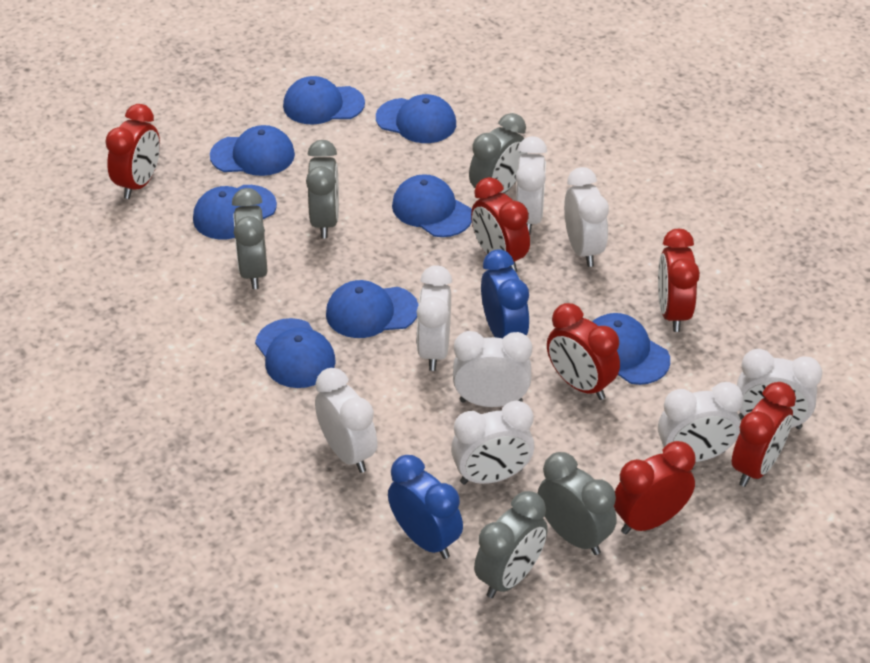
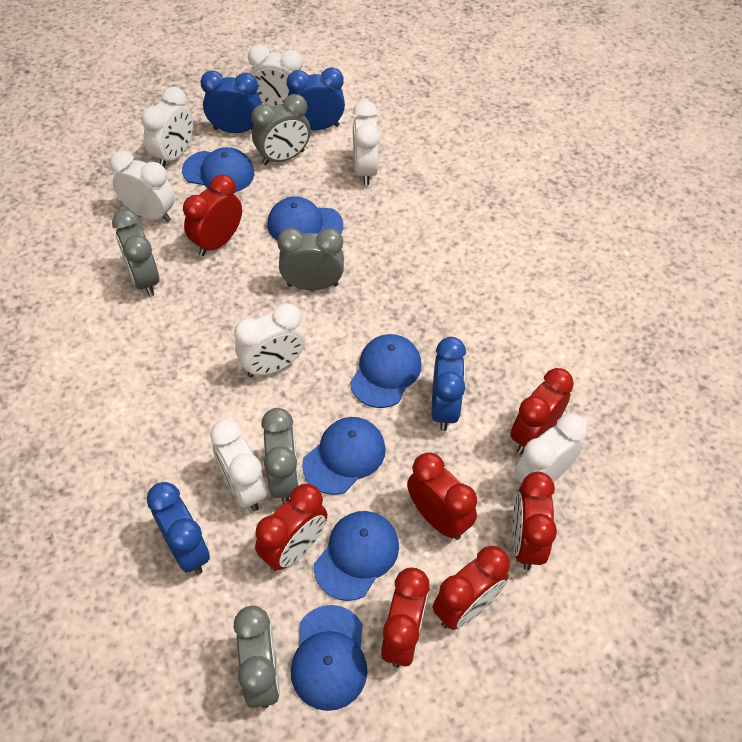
blue cap: [193,185,277,239] [210,125,295,176] [255,318,336,388] [283,76,365,125] [326,280,419,338] [376,94,456,143] [392,174,472,237] [592,313,670,385] = 8 -> [182,147,255,192] [267,197,343,240] [291,605,367,711] [302,417,386,495] [314,511,399,601] [350,334,421,408] = 6
blue clock: [388,455,463,559] [481,249,530,338] = 2 -> [146,482,210,574] [201,70,261,133] [287,67,345,130] [432,337,466,431] = 4
red clock: [105,104,160,199] [471,177,530,272] [547,303,620,400] [614,441,696,534] [658,229,700,332] [732,382,796,487] = 6 -> [183,174,242,256] [255,484,327,571] [381,567,430,668] [407,452,477,540] [432,546,510,630] [510,368,574,454] [512,472,557,570] = 7
white clock: [315,368,378,473] [417,265,452,371] [451,401,534,484] [453,331,532,407] [516,136,547,235] [564,167,609,267] [658,382,743,462] [737,349,822,429] = 8 -> [110,151,175,223] [141,87,193,167] [210,419,267,511] [234,303,305,377] [248,45,303,107] [353,101,380,185] [514,413,587,483] = 7

